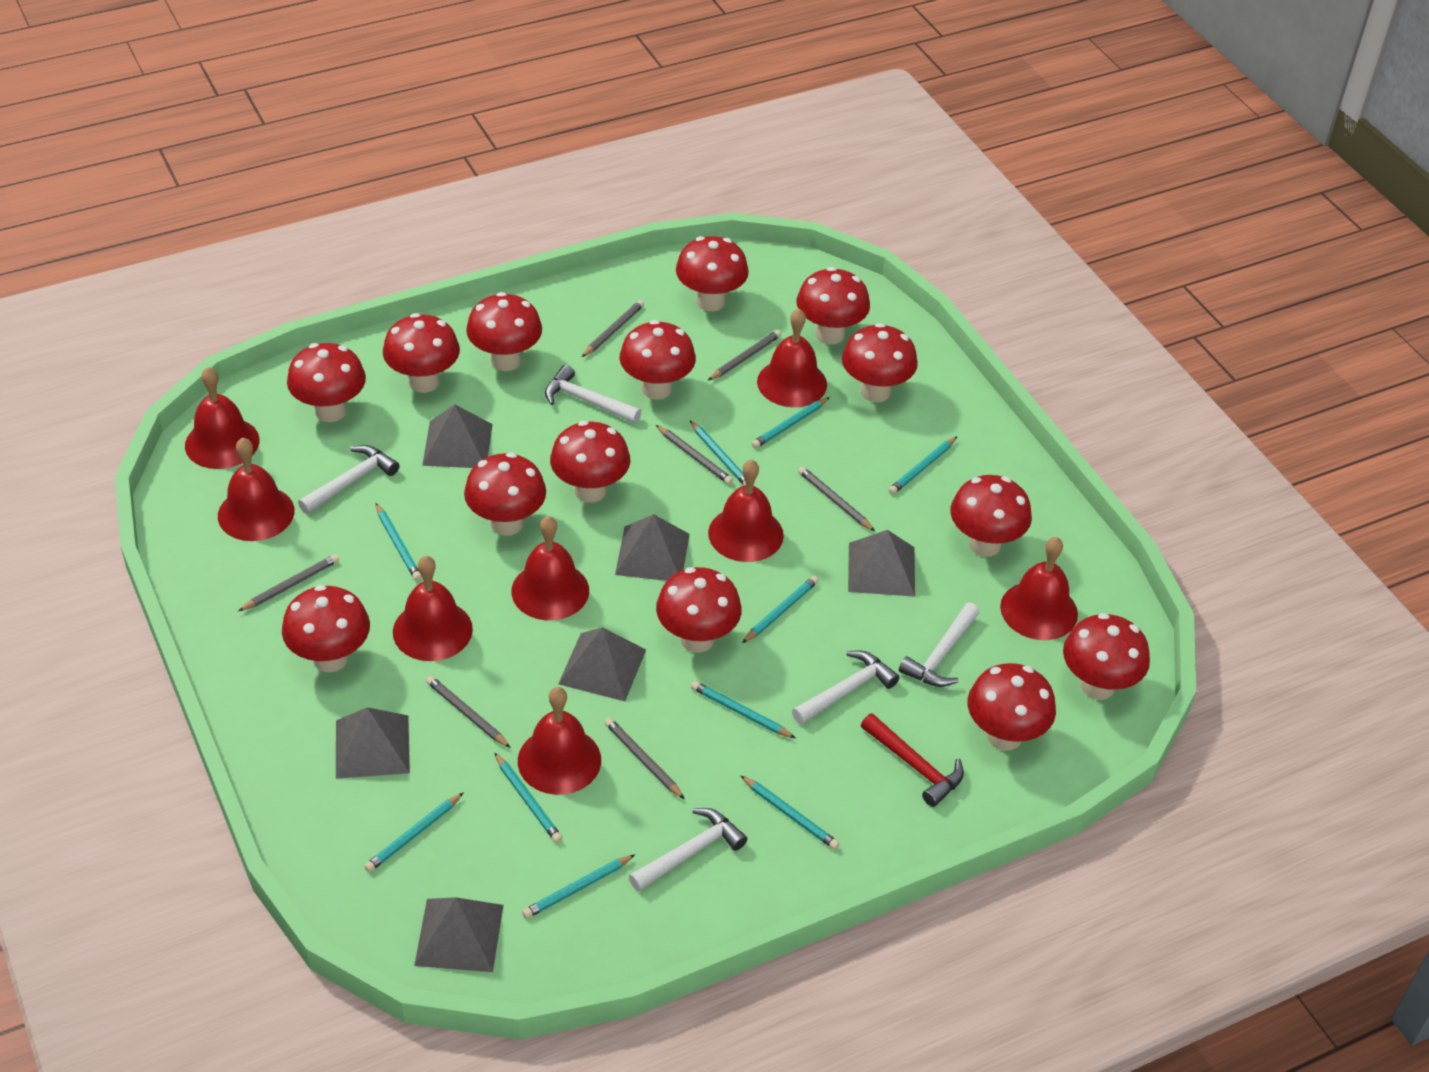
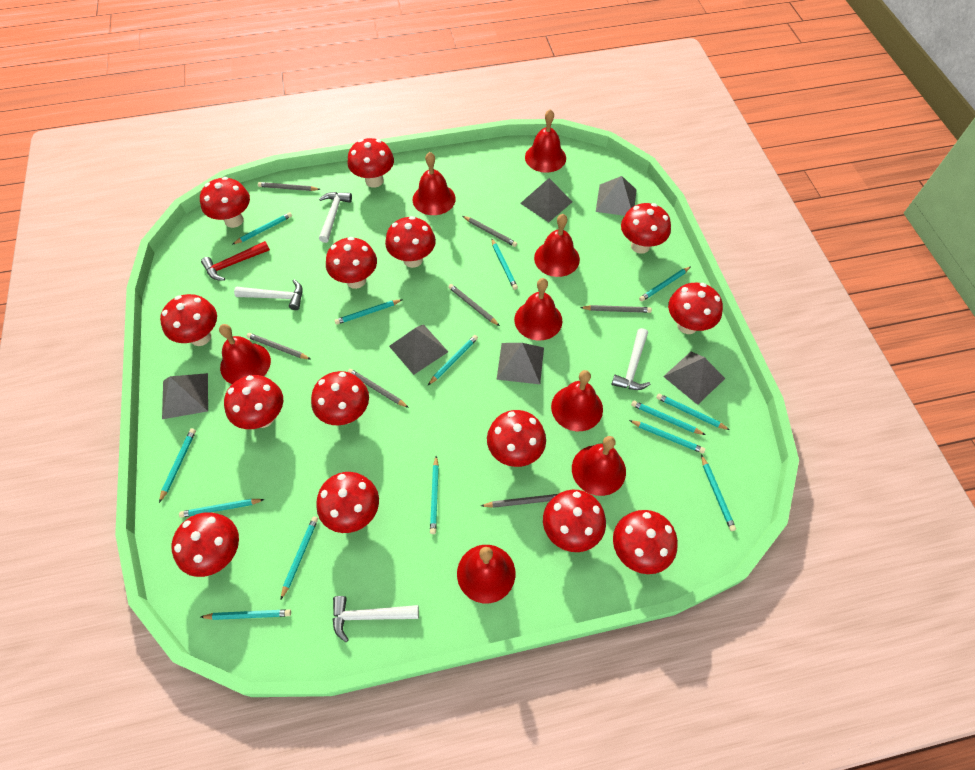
turquoise pencil: [364,792,464,872] [376,503,422,581] [495,753,562,843] [522,854,635,919] [690,420,746,486] [691,681,795,738] [740,775,840,850] [742,576,819,643] [752,397,830,448] [889,437,957,495] = 10 -> [159,428,196,503] [179,499,265,518] [201,609,291,620] [232,212,292,245] [280,516,318,600] [334,299,403,325] [428,335,478,385] [430,456,439,534] [491,238,518,290] [629,420,705,454] [631,400,705,435] [639,267,690,302] [656,394,730,430] [701,455,736,531] = 14
white hammer: [298,445,400,514] [545,365,641,423] [629,808,747,891] [792,651,900,725] [899,602,980,687] = 5 -> [234,279,303,310] [319,192,352,243] [333,596,419,642] [611,328,650,390] = 4

